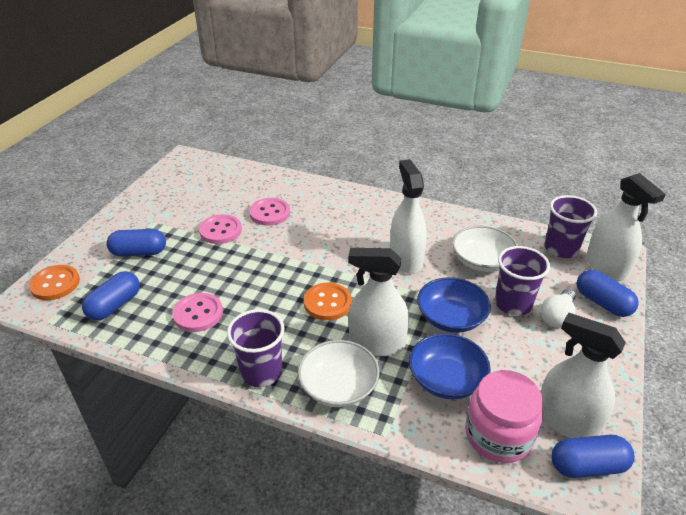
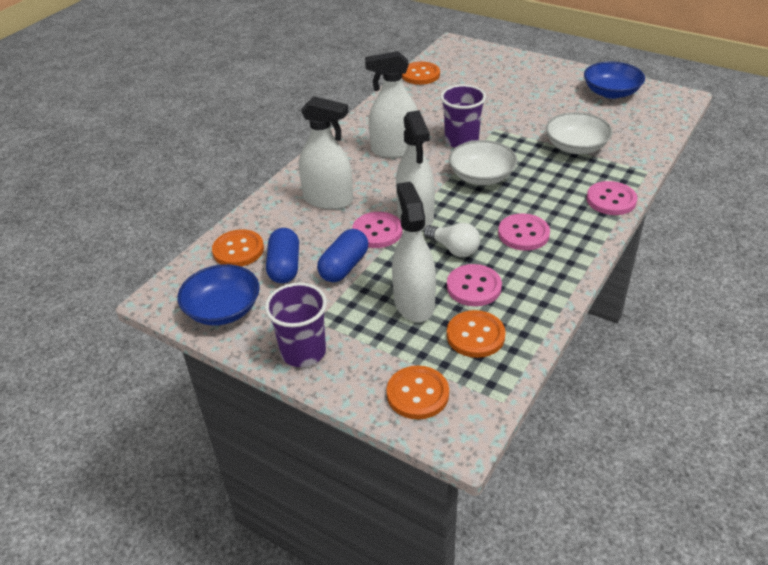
blue capsule: [82,271,140,320] [107,229,166,256] [551,435,635,478] [577,270,639,317] = 4 -> [266,228,299,283] [317,229,368,282] = 2
orange button: [29,265,80,300] [304,283,352,320] = 2 -> [212,229,264,267] [387,366,449,419] [402,62,440,85] [447,310,506,358] = 4
pink button: [172,293,223,332] [199,214,242,244] [249,198,290,226] = 3 -> [352,212,403,248] [447,264,502,306] [498,214,550,251] [586,181,637,215] = 4
pink jar: [465,370,543,463] = 1 -> none = 0
purple cup: [227,309,285,387] [495,246,550,316] [544,195,597,258] = 3 -> [265,282,327,367] [440,84,486,148] = 2

